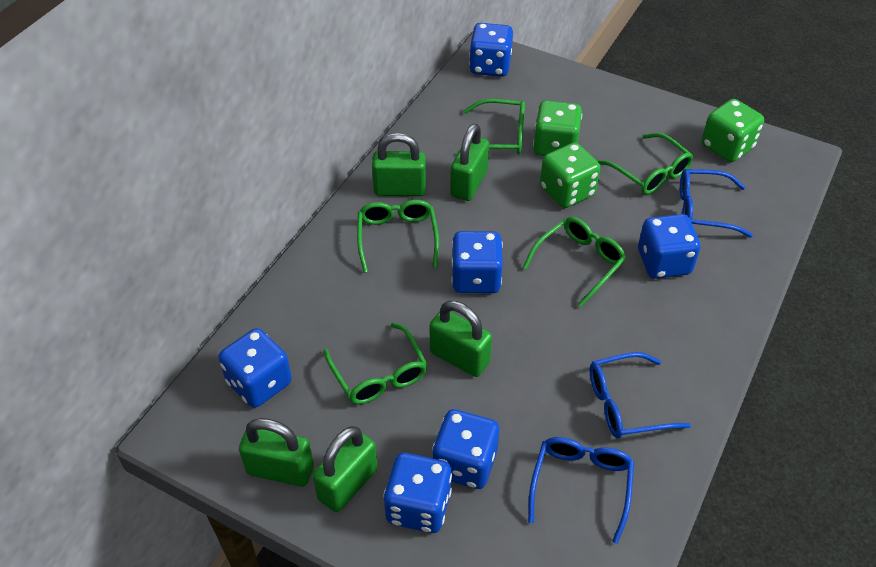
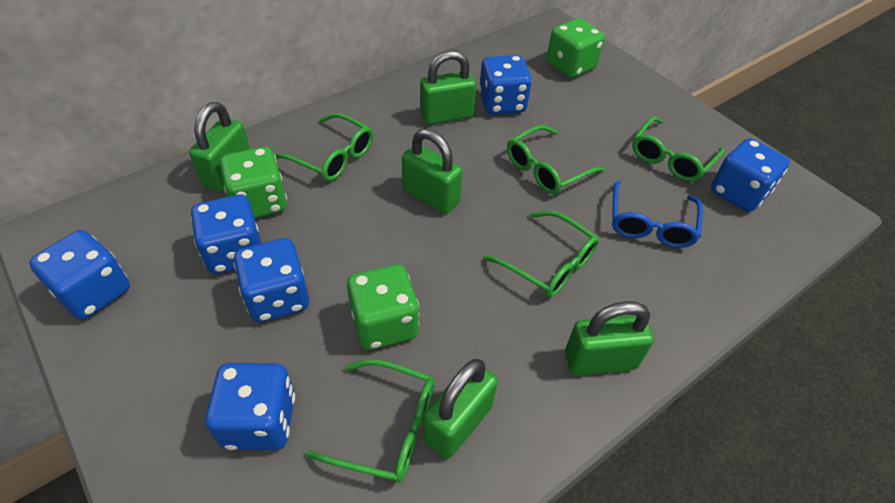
blue glasses: [528,437,634,544] [589,352,691,438] [680,169,753,237] = 3 -> [612,181,703,248] = 1

